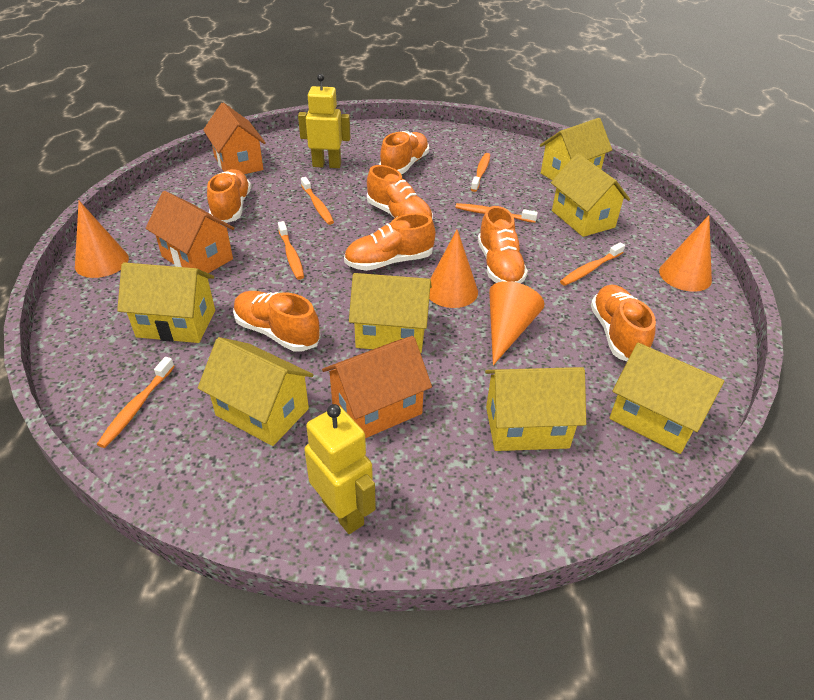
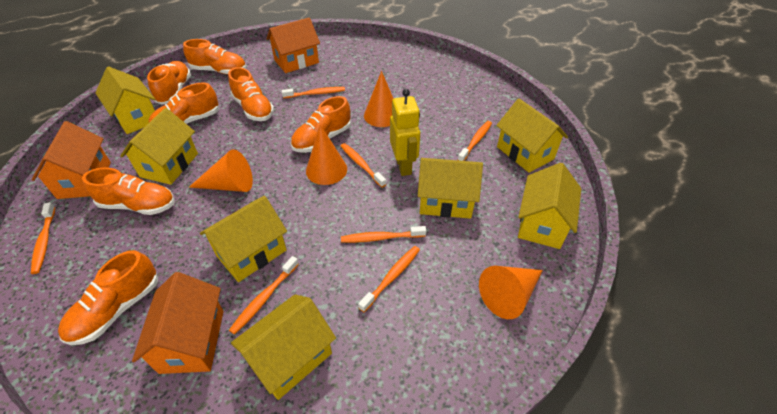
orange toothbrush: [97,357,175,448] [278,221,304,280] [301,177,334,225] [455,203,538,223] [471,153,490,192] [560,242,625,286] = 6 -> [31,202,55,274] [229,256,299,335] [282,87,345,98] [341,143,386,188] [341,226,426,243] [358,246,420,312] [458,121,492,161] = 7
yellow robot: [298,74,351,168] [304,404,376,534] = 2 -> [390,89,420,176] = 1

